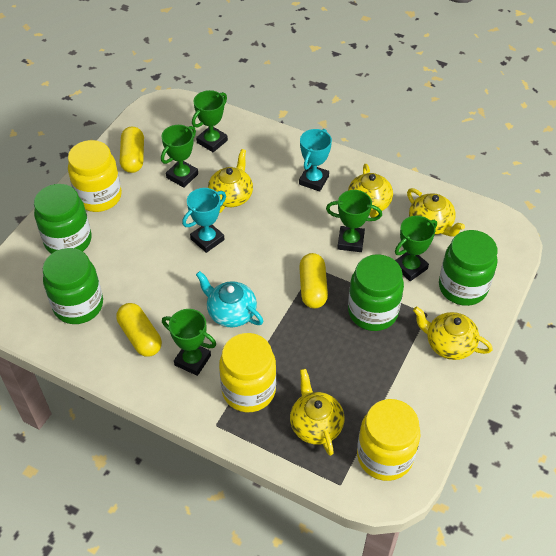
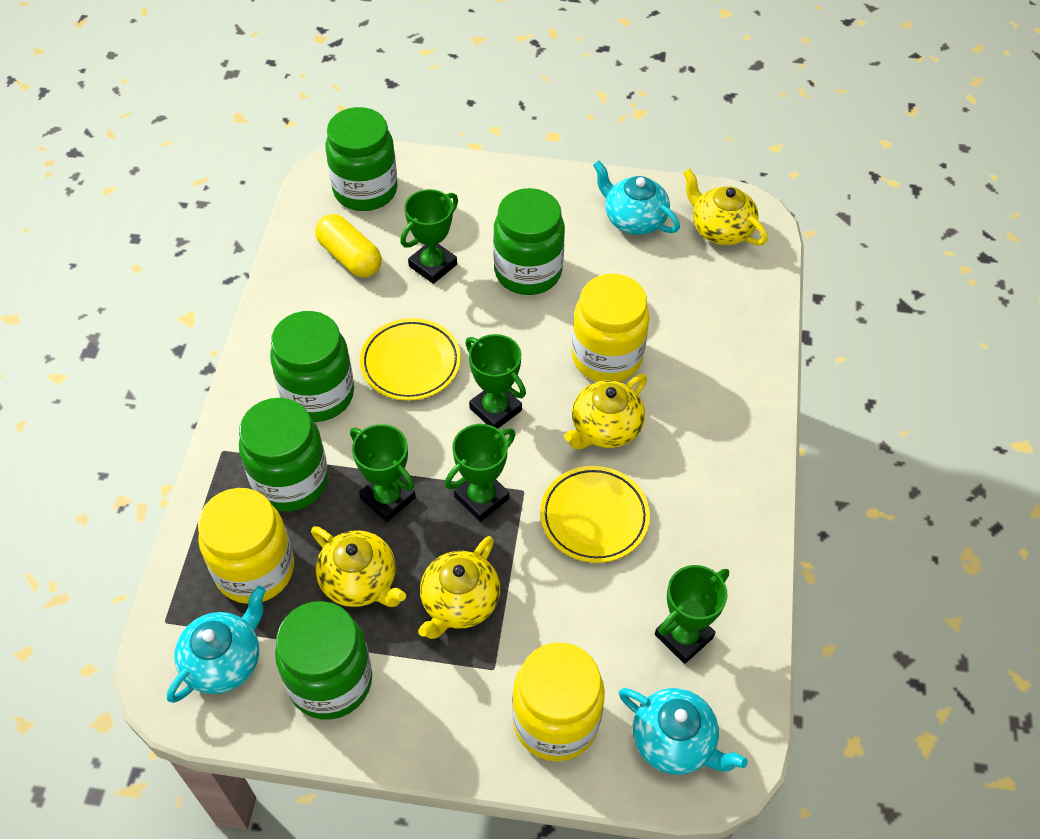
green jar: [34,184,92,254] [43,248,103,324] [348,254,404,331] [439,230,498,306] = 4 -> [239,398,328,511] [270,311,354,422] [275,601,372,720] [325,107,398,211] [493,188,565,295] = 5
turquoise teapot: [196,271,263,327] = 1 -> [167,586,266,703] [593,160,680,235] [619,688,748,775] = 3
turquoise trophy: [182,188,226,253] [299,129,332,192] = 2 -> none = 0
yellow capsule: [117,303,162,357] [120,127,144,173] [299,253,328,308] = 3 -> [315,214,382,278] = 1
yellow plate: none = 0 -> [360,318,461,401] [540,466,650,563] = 2
yellow teapot: [208,149,253,213] [290,369,345,456] [348,164,393,218] [407,188,465,237] [413,307,493,360] = 5 -> [311,526,406,607] [418,536,500,639] [564,374,647,449] [683,169,768,245] = 4

